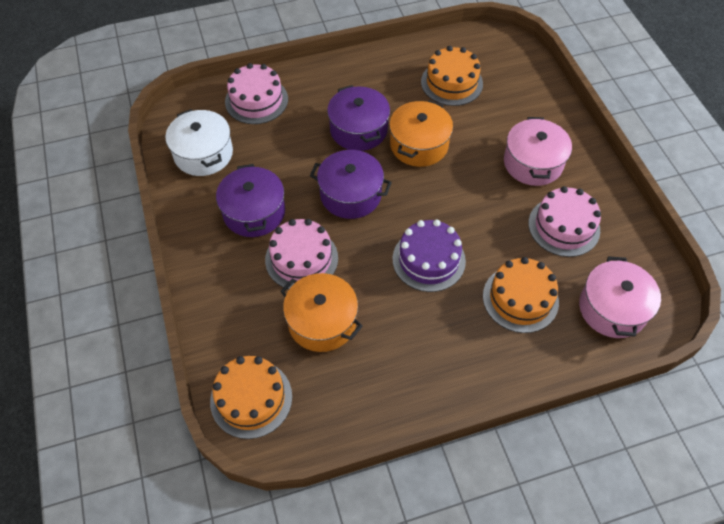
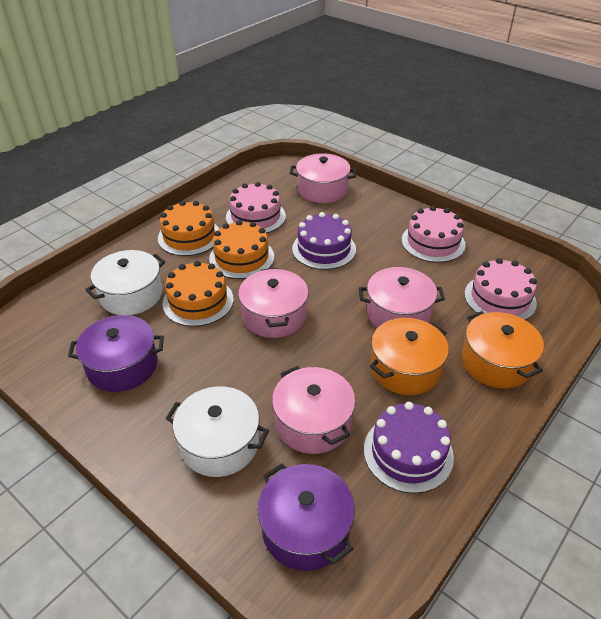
pink pot: [504,117,572,186] [579,256,661,338] = 2 -> [238,268,308,338] [272,366,356,454] [290,153,356,203] [359,267,445,328] = 4
purple cake: [392,220,466,292] = 1 -> [292,212,356,270] [364,402,454,494] = 2
purple pot: [216,164,285,237] [310,150,392,219] [327,85,390,151] = 3 -> [68,315,164,392] [258,463,355,571] = 2
white pot: [165,109,233,176] = 1 -> [85,250,165,315] [166,386,269,477] = 2

